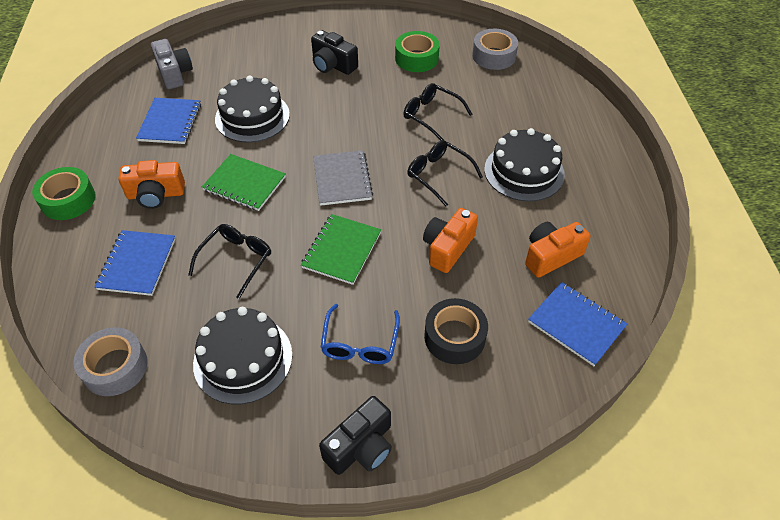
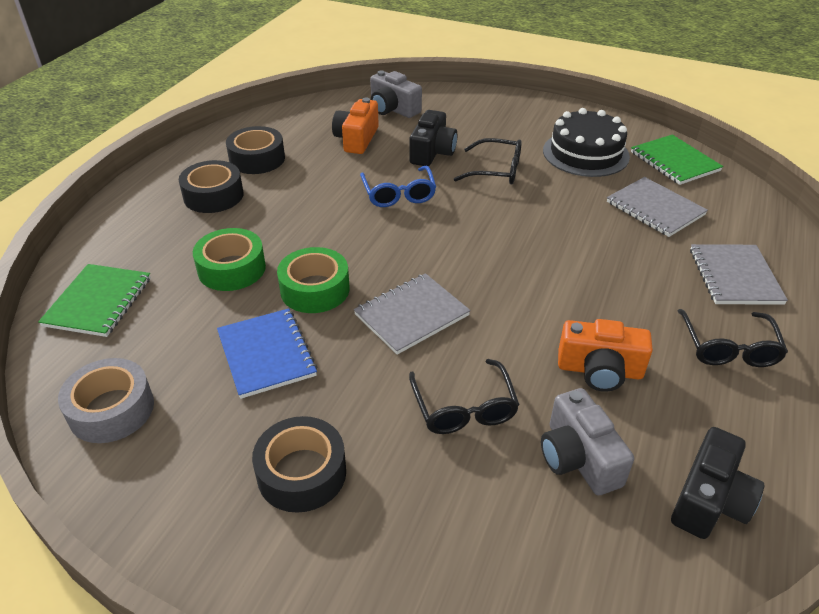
black cake: [193,307,292,404] [215,76,290,143] [484,128,565,201] = 3 -> [543,108,630,177] = 1
black tape: [424,298,488,364] = 1 -> [179,160,244,213] [226,126,285,174] [252,416,346,513] = 3
blue notebook: [95,230,176,296] [136,98,201,144] [528,282,627,366] = 3 -> [217,308,317,399] = 1
grey camera: [151,39,193,89] = 1 -> [370,70,422,118] [541,388,634,495] = 2
grey notebook: [313,150,373,206] = 1 -> [354,273,471,355] [607,177,708,237] [690,244,788,305] = 3
grey tape: [73,327,148,396] [472,29,518,70] = 2 -> [58,358,154,443] = 1
orange camera: [118,160,185,209] [423,208,478,273] [525,222,591,278] = 3 -> [332,98,379,154] [558,319,653,392] = 2

